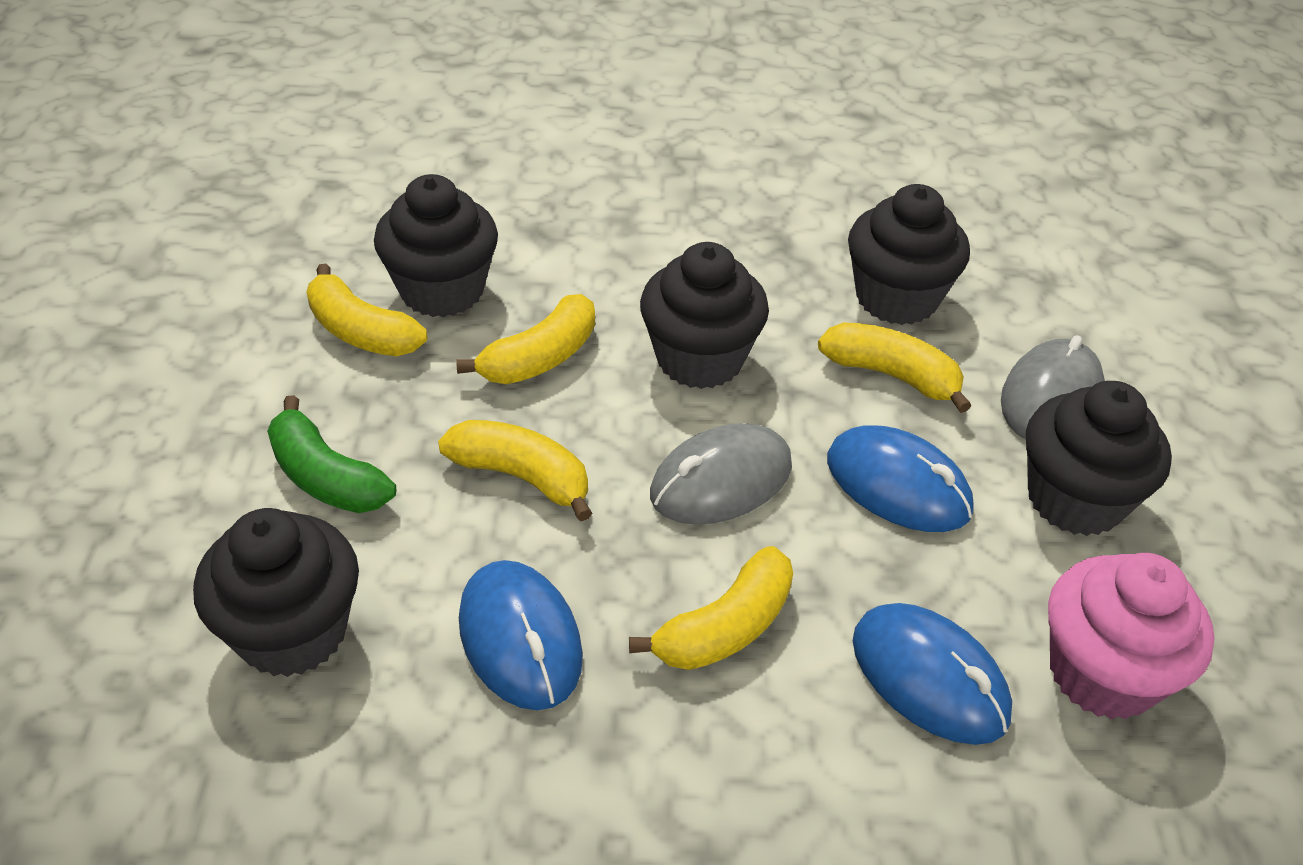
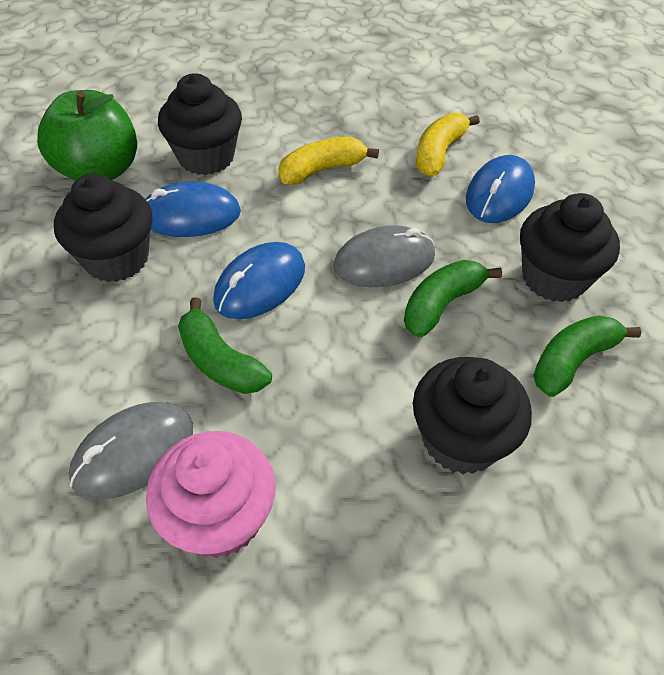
black cupcake: [193,508,359,677] [374,174,498,317] [640,242,769,389] [848,184,970,325] [1026,381,1172,536] = 5 -> [54,173,152,282] [158,73,242,175] [413,357,532,474] [520,193,620,302] = 4
green apple: none = 0 -> [37,90,137,181] = 1
green banana: [267,395,396,513] = 1 -> [178,297,272,394] [404,260,502,338] [533,315,642,397] = 3
yellow banana: [306,264,427,356] [438,420,592,521] [456,294,595,384] [629,546,793,670] [818,322,972,413] = 5 -> [279,137,379,185] [416,113,480,177] = 2

